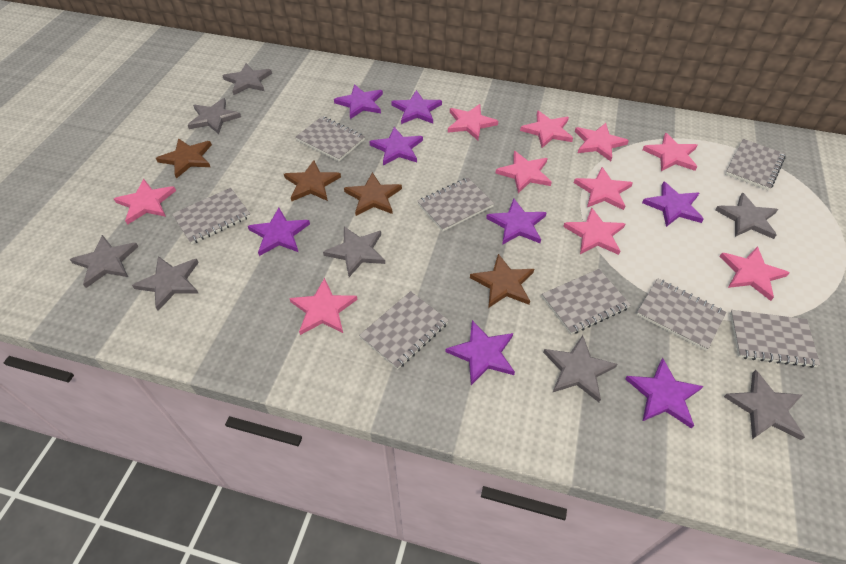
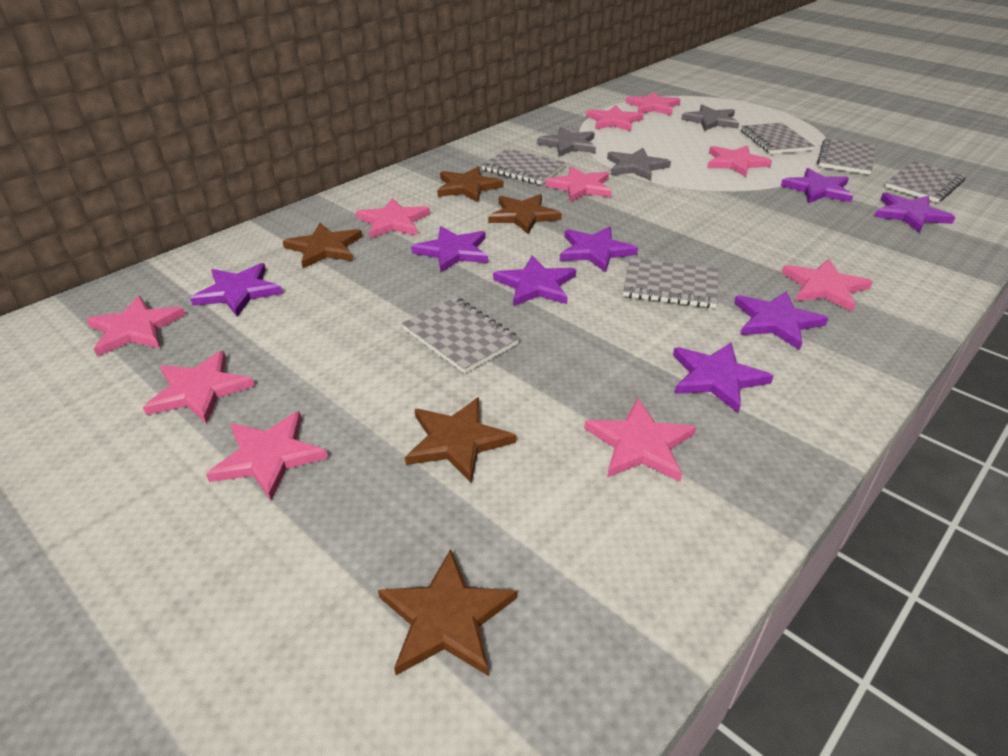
brown star: [156,138,212,179] [284,160,341,201] [344,172,402,216] [470,254,534,308] = 4 -> [283,223,362,268] [378,549,517,676] [405,397,516,483] [437,166,504,202] [488,194,562,234] = 5
grey notebook: [172,188,251,244] [295,116,365,161] [359,291,449,369] [417,178,494,231] [542,269,631,334] [637,278,726,351] [725,139,786,190] [730,310,820,368] = 8 -> [402,297,520,374] [481,148,565,185] [623,258,718,308] [741,123,814,154] [817,138,875,175] [885,161,966,203] = 6
grey star: [70,235,139,288] [132,256,199,311] [188,98,241,134] [222,63,272,95] [323,226,385,277] [543,335,617,402] [715,193,778,239] [724,370,805,440] = 8 -> [537,127,596,157] [607,148,671,181] [681,105,739,131] = 3

